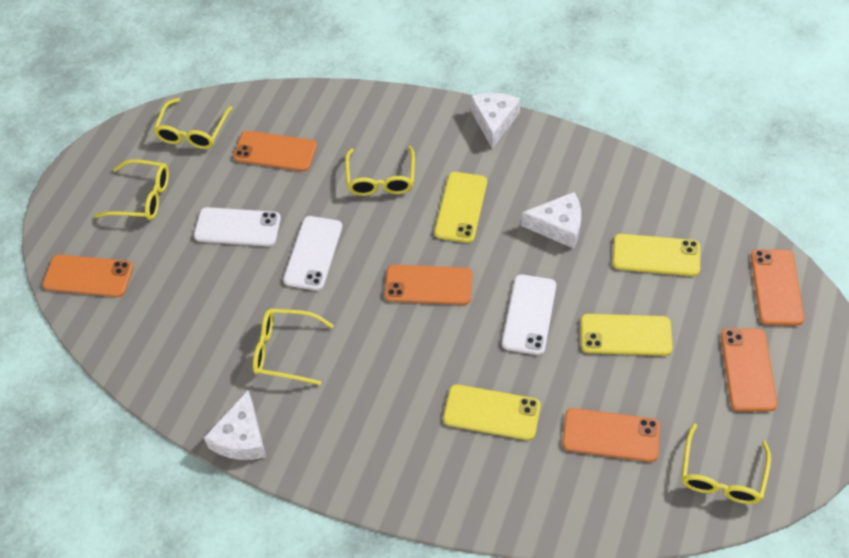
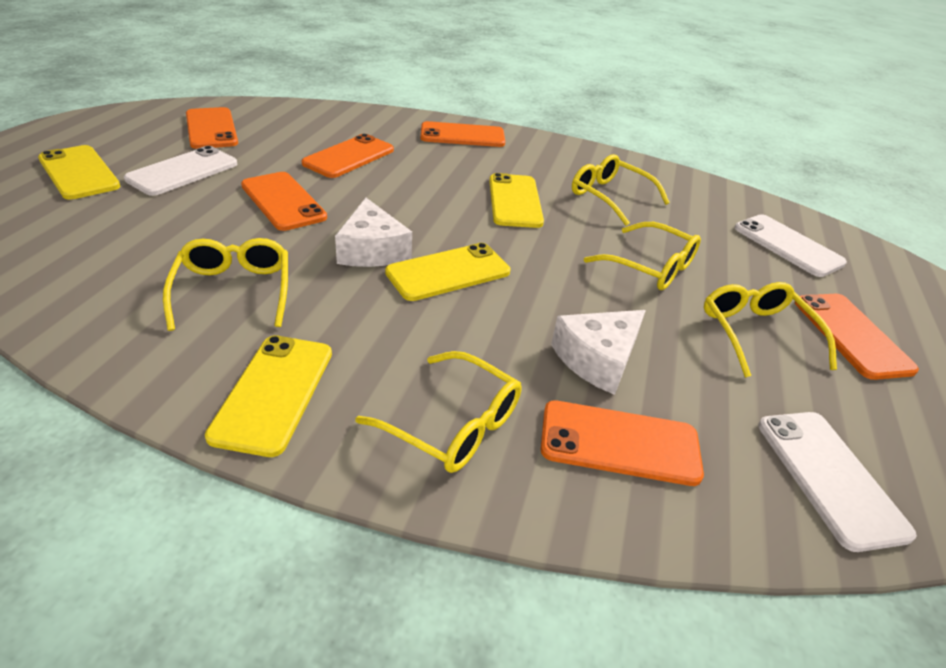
white cheese: [204,390,266,460] [471,93,521,149] [521,192,581,249] = 3 -> [335,198,412,267] [551,310,646,395] = 2

